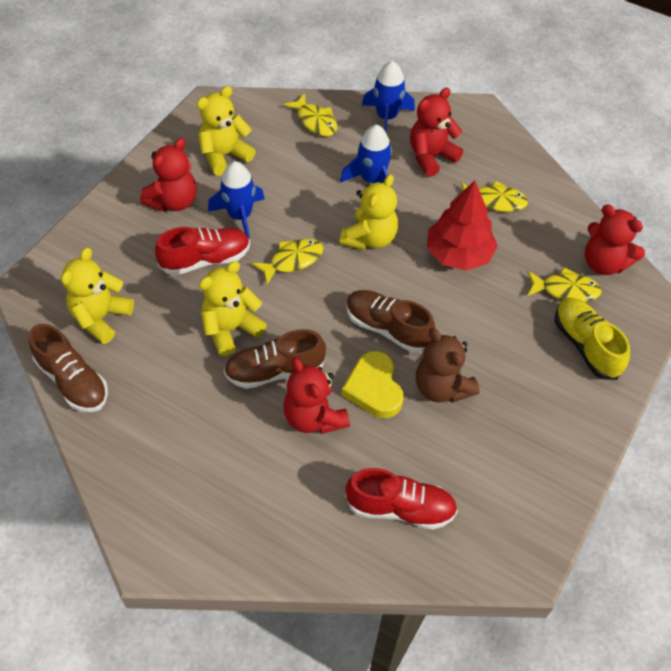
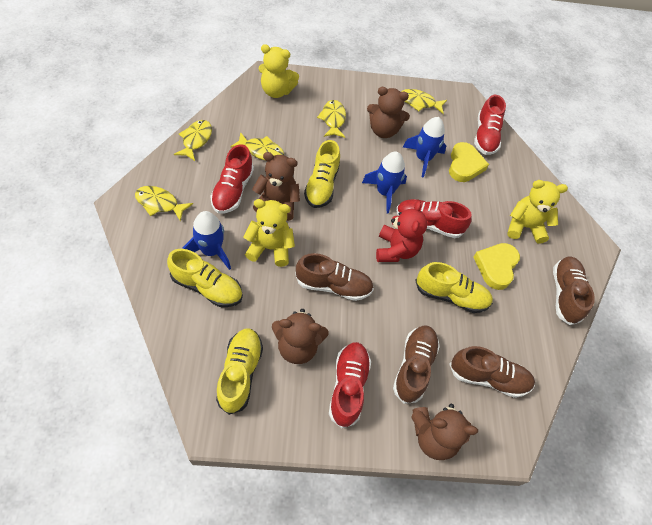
brown shoe: [29,324,108,412] [224,329,326,389] [346,290,435,353] = 3 -> [295,253,374,301] [393,325,440,404] [450,346,535,398] [553,256,595,325] = 4
brown teddy bear: [416,328,480,403] = 1 -> [252,152,300,221] [272,309,329,364] [367,87,410,138] [411,404,478,460] = 4
red shoe: [155,227,250,275] [345,468,458,530] = 2 -> [210,144,254,214] [329,342,371,428] [396,199,472,238] [474,95,506,155] = 4
red teddy bear: [140,138,196,212] [283,358,350,434] [410,88,463,177] [585,205,645,275] = 4 -> [376,201,427,262] = 1
red tree: [427,180,498,271] = 1 -> none = 0
yellow fish: [251,239,323,285] [283,93,338,136] [461,181,528,212] [527,267,602,302] = 4 -> [135,186,193,222] [174,120,212,161] [230,132,284,160] [317,100,346,138] [401,89,447,114] = 5
yellow heart: [342,351,404,418] = 1 -> [449,142,489,182] [474,243,520,290] = 2
yellow shoe: [555,298,630,380] = 1 -> [167,249,243,307] [216,328,263,415] [304,140,340,208] [415,262,493,313] = 4
yellow teddy bear: [61,248,134,344] [196,86,256,176] [199,261,267,356] [339,174,398,250] = 4 -> [243,199,295,267] [259,44,299,98] [507,180,568,244] = 3

